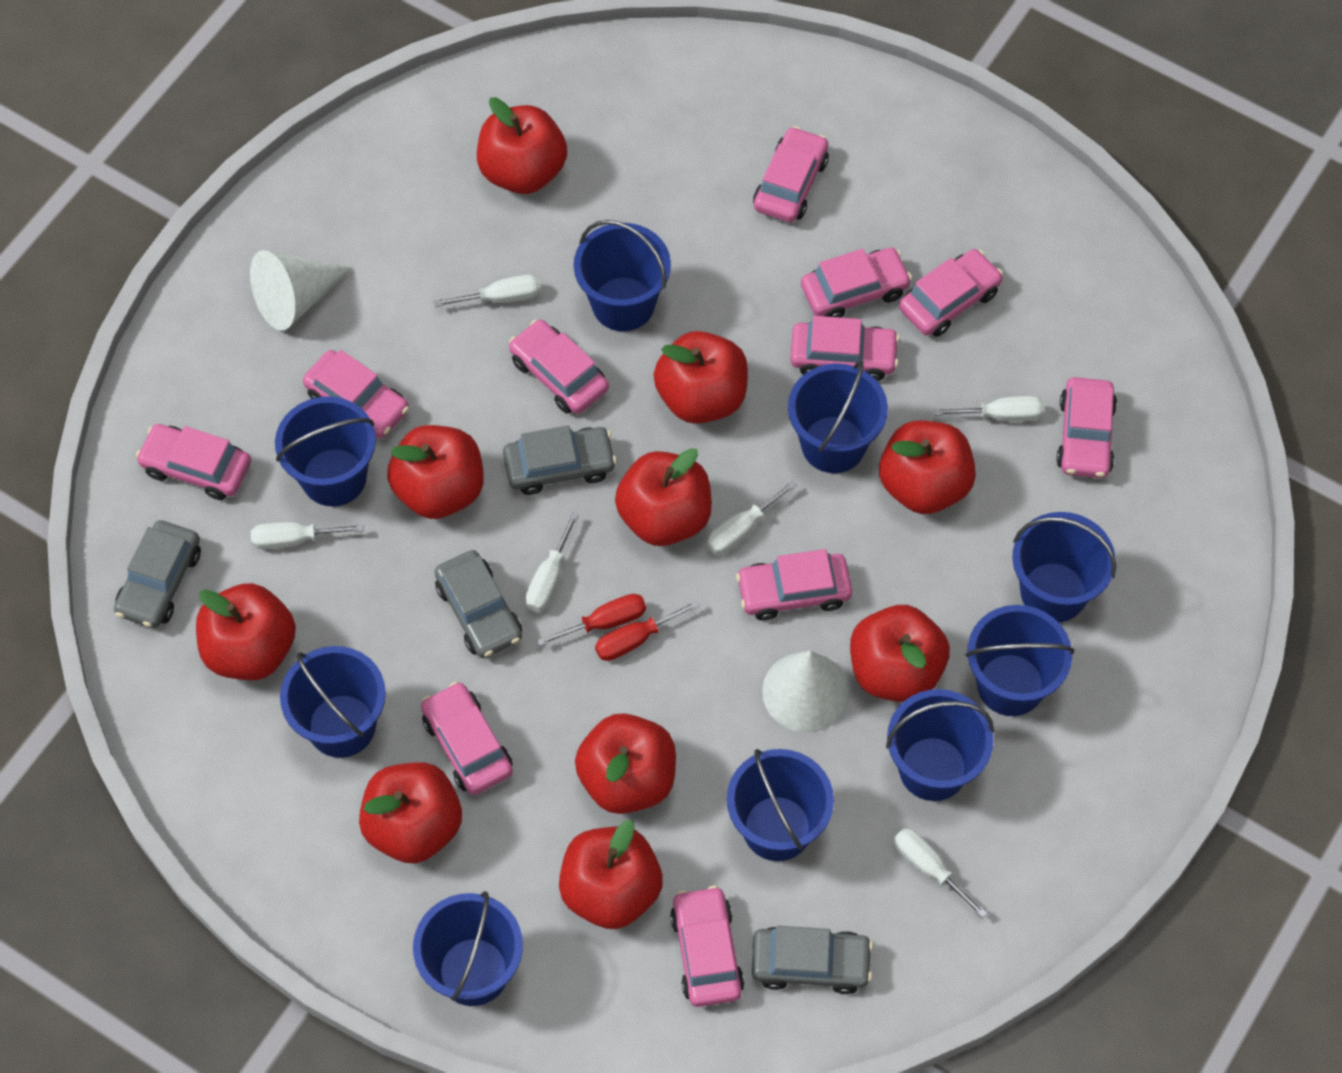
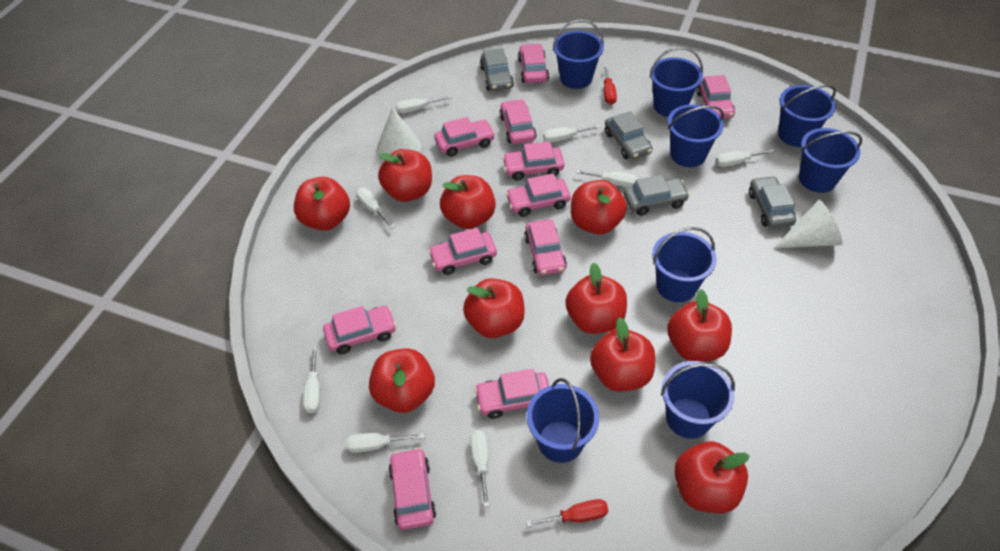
blue bucket: [275,396,376,506] [280,646,386,758] [413,891,523,1006] [574,220,671,331] [727,749,834,861] [788,361,888,473] [886,689,994,801] [966,605,1074,716] [1012,512,1117,622] = 9 -> [527,378,599,463] [553,20,604,89] [650,47,703,117] [652,227,717,302] [661,361,735,439] [667,104,724,167] [778,85,836,147] [799,128,862,193] = 8
white screwdriver: [251,522,364,549] [434,274,541,307] [526,512,579,612] [707,481,797,554] [894,828,987,918] [934,396,1044,422] = 6 -> [303,347,320,413] [346,433,424,453] [356,188,395,229] [396,95,452,113] [470,430,489,507] [543,125,601,142] [576,170,638,187] [716,149,774,167] = 8

